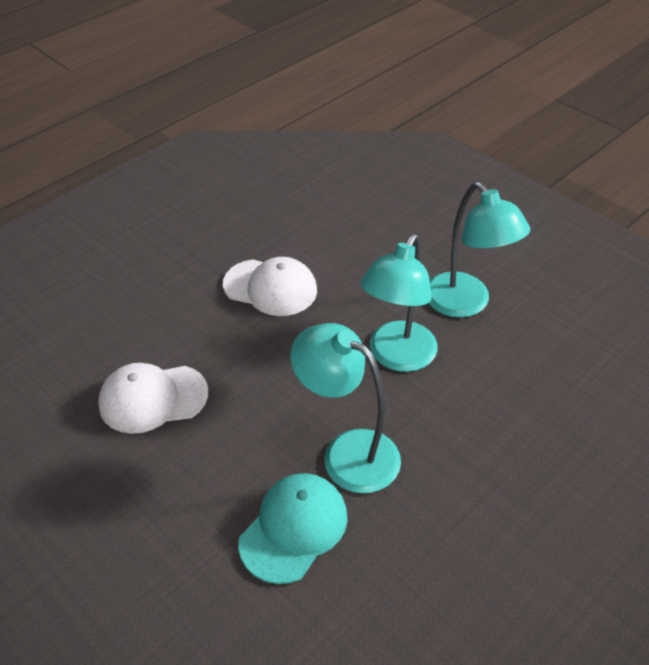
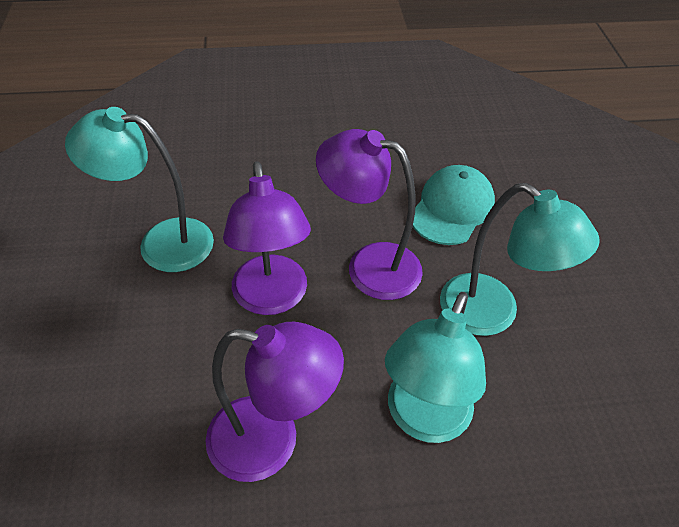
purple lamp: none = 0 -> [206,322,344,482] [223,161,311,315] [316,129,423,300] = 3
white cap: [98,363,208,434] [223,257,317,316] = 2 -> none = 0

